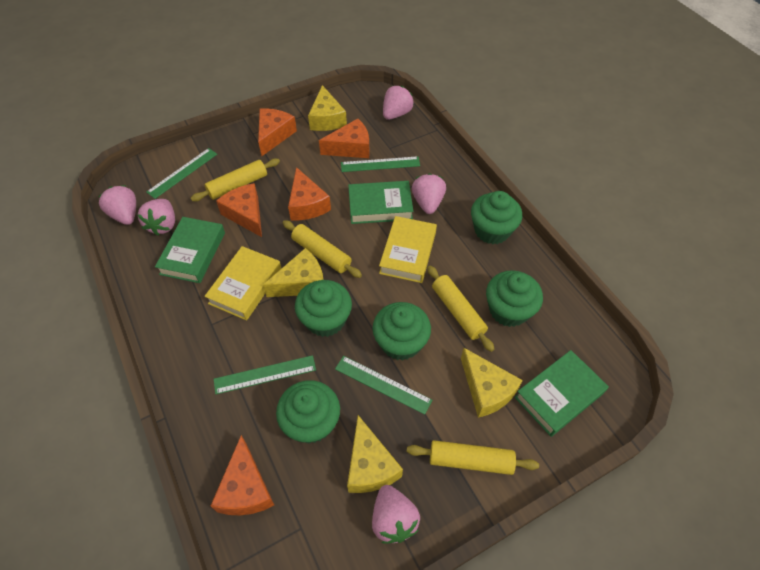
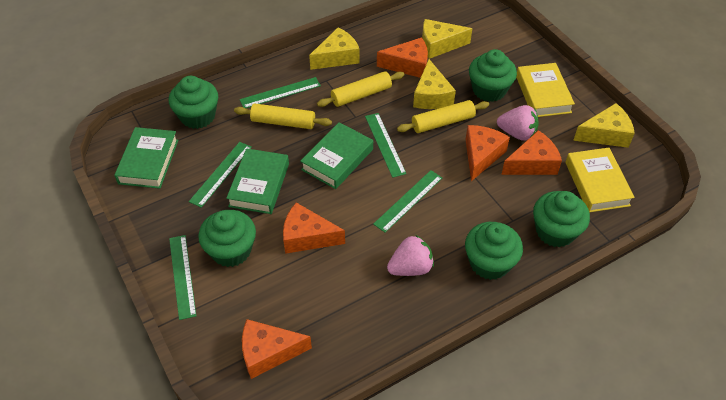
green ruler: [147,148,217,199] [214,355,316,394] [335,356,432,415] [341,156,420,172] = 4 -> [169,235,196,320] [189,142,252,208] [240,77,321,108] [365,113,407,178] [373,170,442,233] = 5
pink strawberry: [99,185,136,225] [138,199,175,235] [372,485,420,544] [383,86,414,120] [412,173,446,214] = 5 -> [387,235,434,276] [497,105,539,141] = 2
yellow rolling pin: [191,159,280,201] [283,220,362,278] [407,440,539,475] [427,266,494,352] = 4 -> [234,103,332,129] [317,71,405,107] [397,100,489,133] = 3

